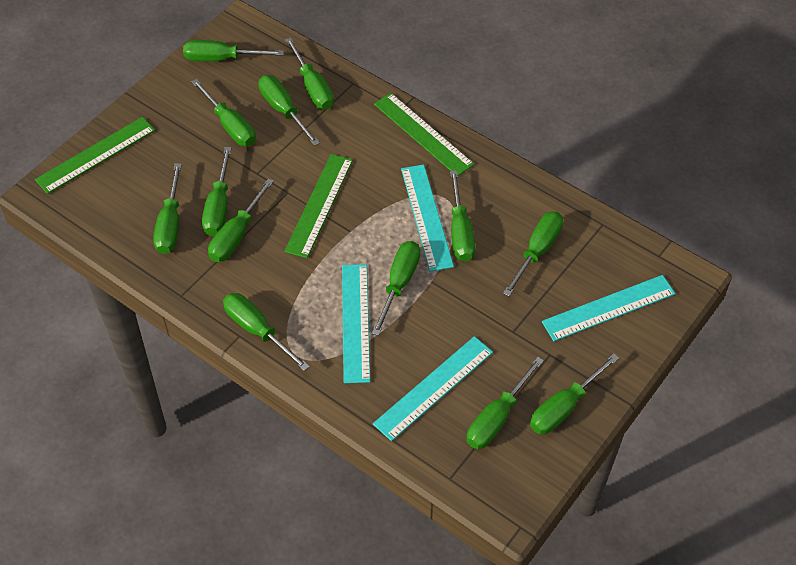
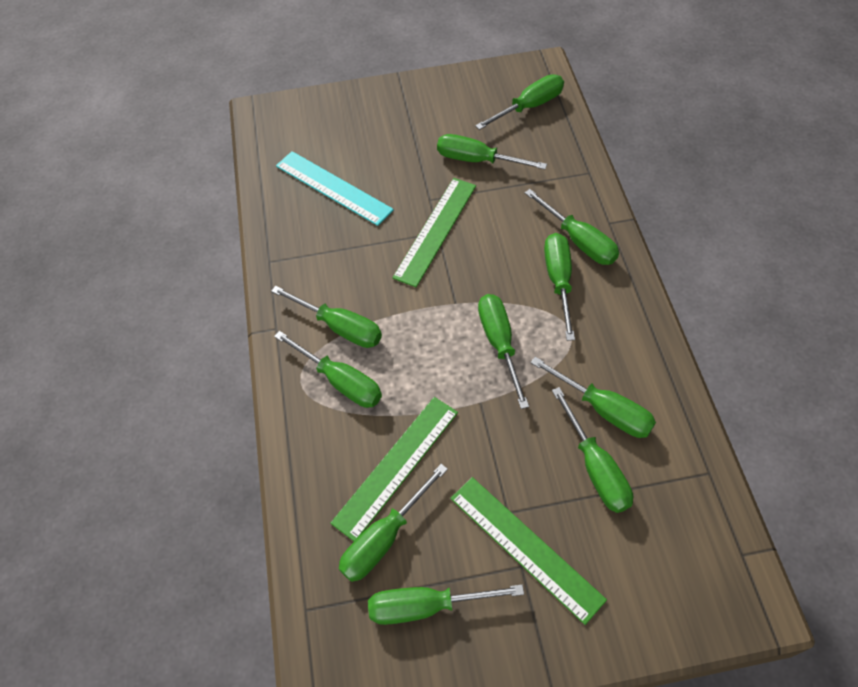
green screwdriver: [153,163,182,254] [183,40,284,62] [191,79,256,146] [202,147,232,236] [208,178,274,262] [223,293,310,371] [258,75,320,146] [285,37,334,109] [372,241,420,336] [450,170,475,262] [467,357,544,449] [503,212,563,296] [530,353,619,434] = 13 -> [271,286,382,348] [274,331,382,408] [339,464,448,582] [368,585,524,625] [437,134,547,169] [475,74,564,130] [478,294,529,409] [525,189,619,265] [530,357,656,438] [544,233,575,341] [552,387,633,513] = 11
turquoise ruler: [342,264,370,383] [373,336,493,441] [401,165,454,271] [542,275,675,341] = 4 -> [276,151,394,226] = 1

